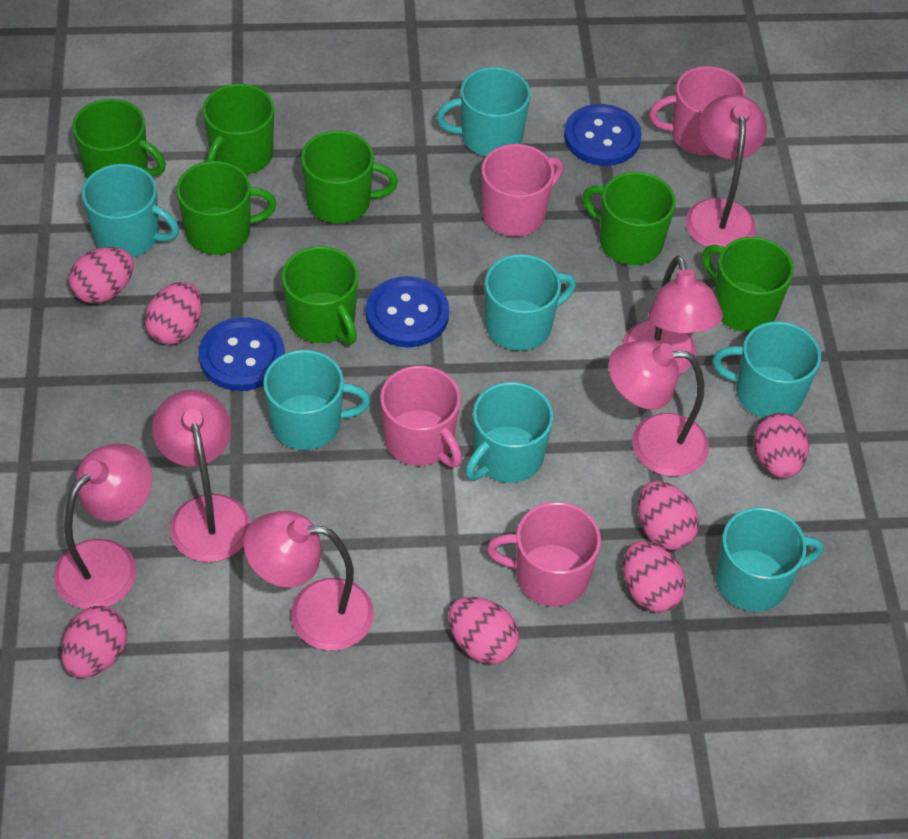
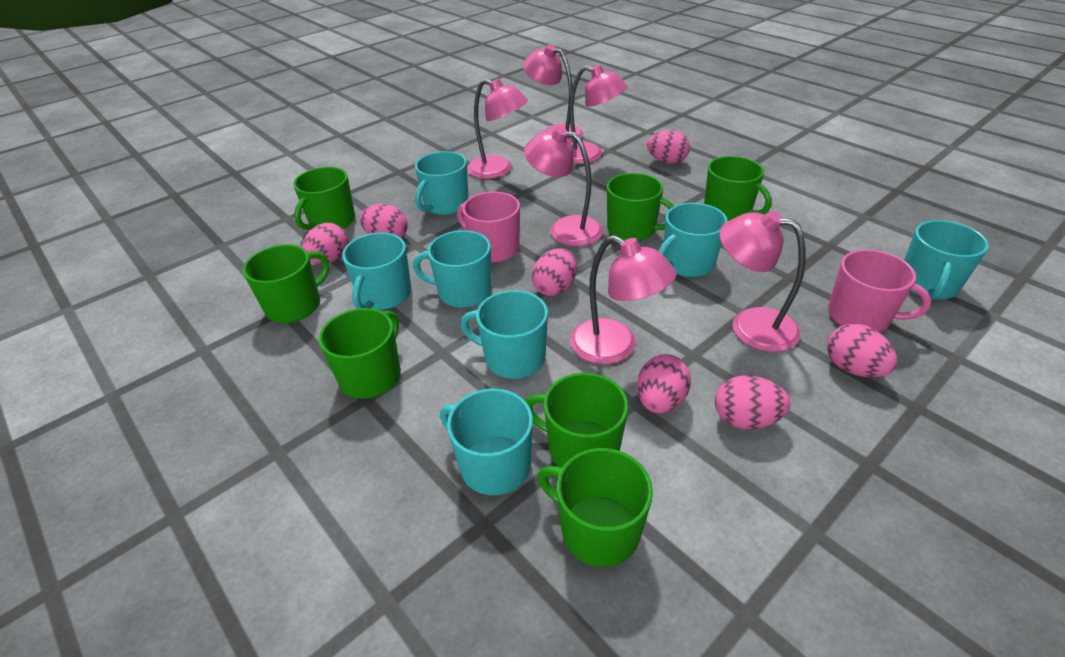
blue button: [199,317,285,391] [366,276,449,347] [564,104,642,166] = 3 -> none = 0
pink mug: [380,365,462,467] [481,144,563,236] [487,502,601,607] [649,66,746,155] = 4 -> [457,192,520,263] [828,249,932,332] = 2

